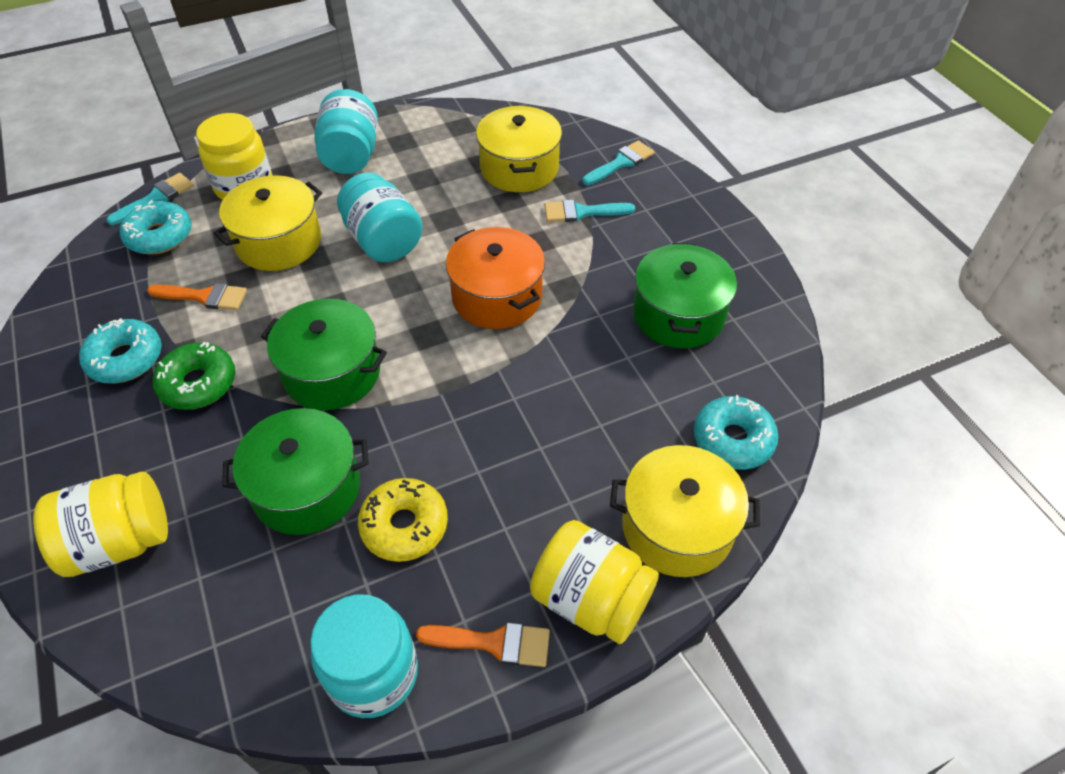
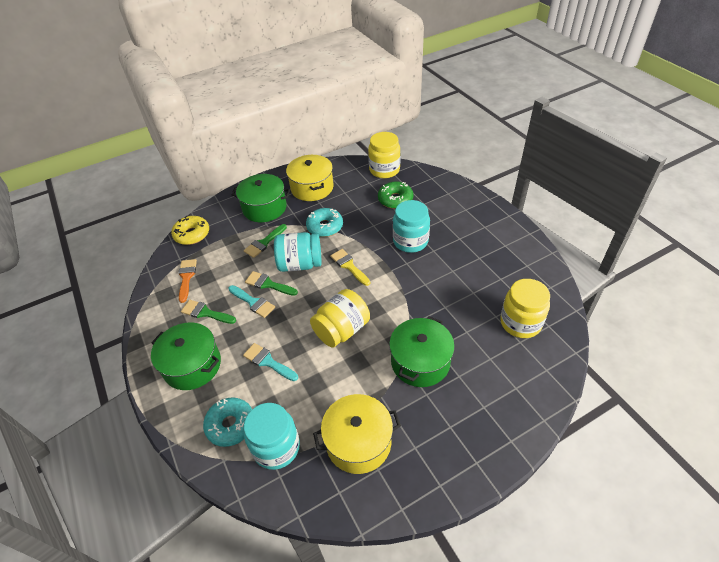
green brush: none = 0 -> [181,300,236,324] [244,224,287,258] [245,271,298,296] = 3
orange brush: [147,283,247,310] [416,623,550,667] = 2 -> [178,259,197,303] = 1
orange pot: [446,227,545,329] = 1 -> none = 0
turquoise brush: [106,173,194,225] [544,200,635,222] [582,140,655,185] = 3 -> [228,285,275,318] [243,343,298,381] = 2
turquoise donut: [79,318,162,384] [120,200,192,254] [694,395,779,470] = 3 -> [203,397,252,447] [306,208,343,237] = 2
yellow brush: none = 0 -> [330,249,370,286] = 1
yellow pot: [214,175,322,271] [476,106,562,192] [610,445,760,577] = 3 -> [286,155,334,201] [313,394,401,474] = 2

